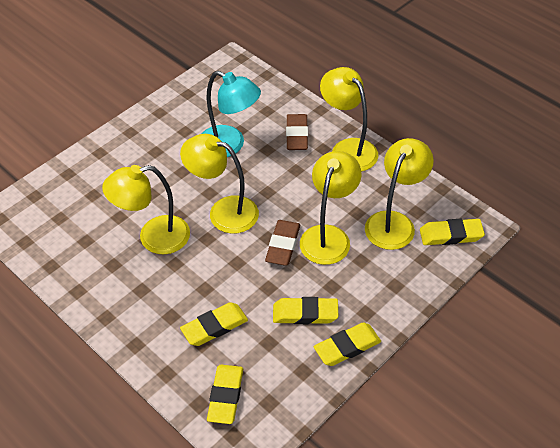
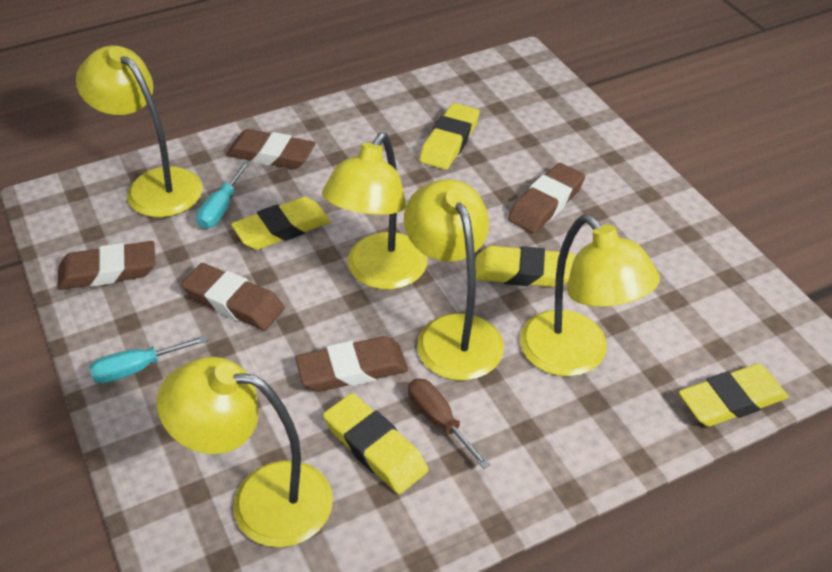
brown eraser: [265,220,300,266] [286,114,308,150] = 2 -> [57,241,155,290] [181,263,285,331] [226,129,316,169] [295,336,408,392] [508,163,585,233] = 5
brown screwdriver: none = 0 -> [408,378,490,469] = 1
turquoise lamp: [202,71,261,157] = 1 -> none = 0
turquoise screwdriver: none = 0 -> [90,335,208,383] [196,161,250,229] = 2

